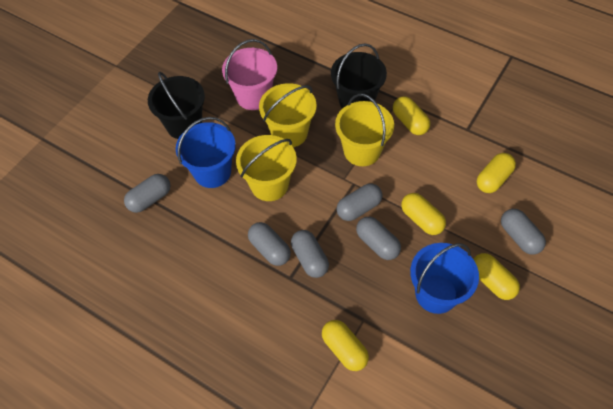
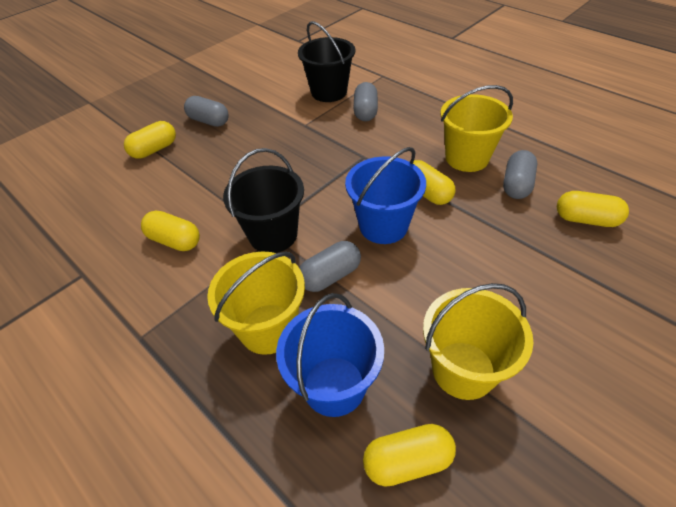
grey capsule: [124,174,171,213] [248,222,291,266] [291,230,329,278] [337,183,382,221] [356,217,401,260] [501,209,546,255] = 6 -> [184,96,229,127] [299,241,361,292] [353,82,378,121] [503,150,538,199] = 4
pink bucket: [222,39,277,110] = 1 -> none = 0

